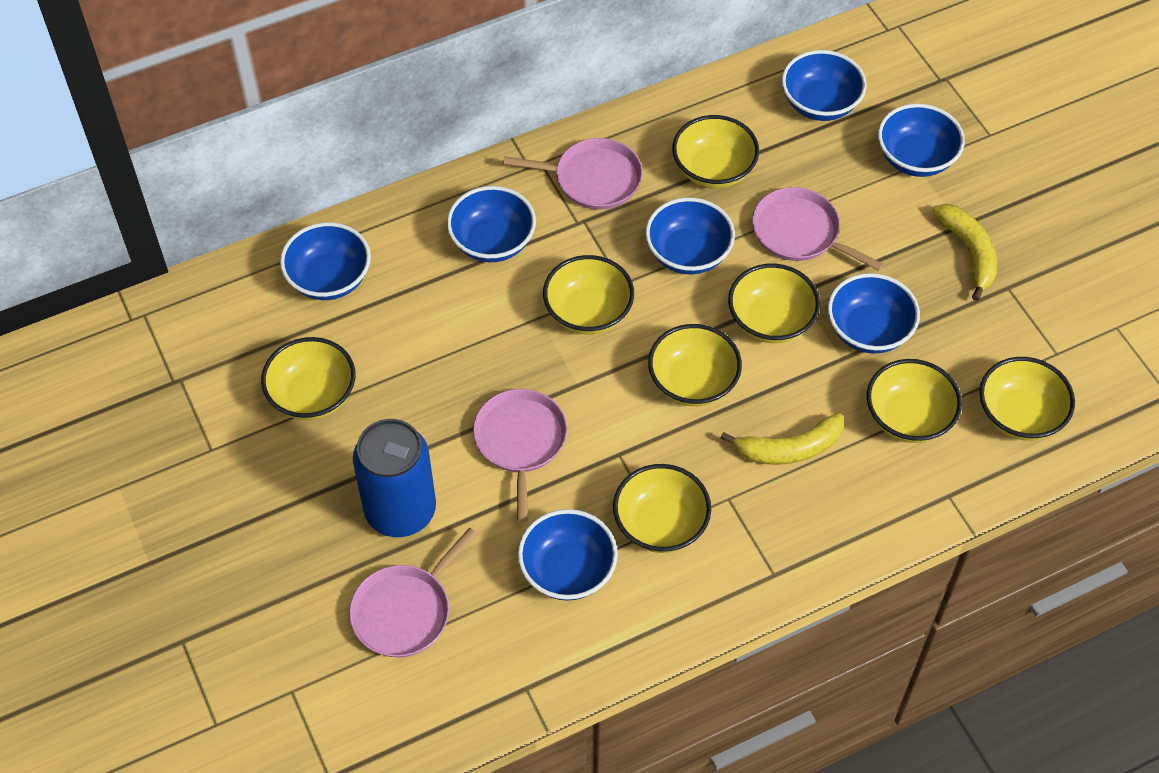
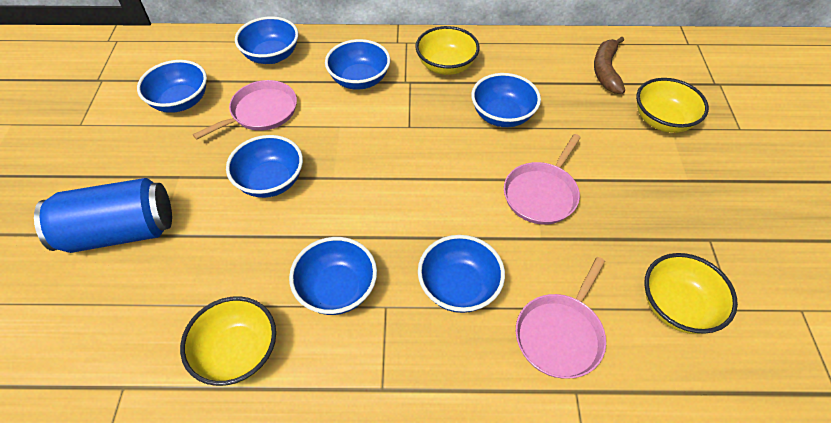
brown banana: none = 0 -> [594,37,625,94] = 1
pink pan: [349,528,477,657] [473,389,567,522] [503,138,642,209] [752,187,883,271] = 4 -> [193,80,297,140] [504,134,581,225] [516,257,606,379] = 3
yellow banana: [720,413,844,465] [932,204,997,301] = 2 -> none = 0
yellow bowl: [261,337,355,420] [543,255,634,334] [613,464,711,553] [648,324,742,406] [672,115,759,189] [728,264,820,343] [867,359,962,443] [979,357,1075,441] = 8 -> [180,296,276,386] [415,26,480,75] [636,78,709,133] [644,253,738,334] = 4

